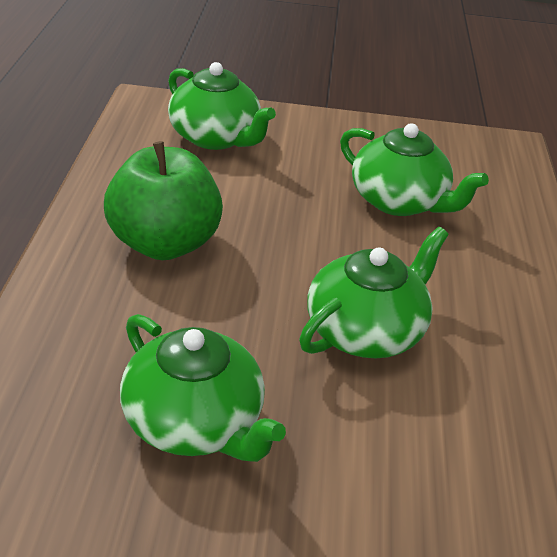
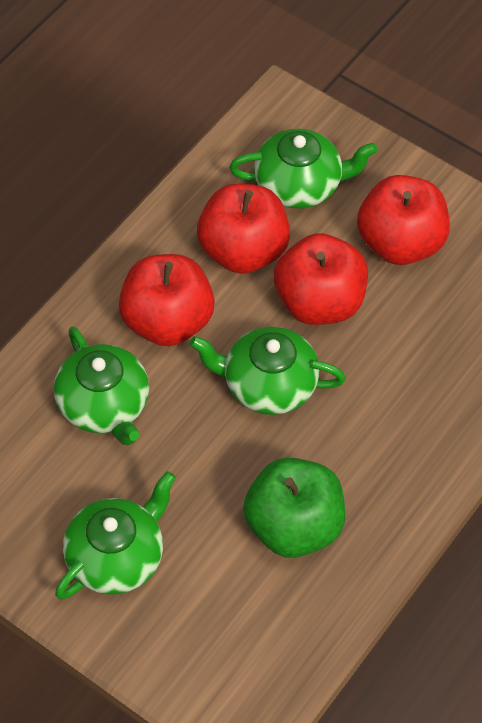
red apple: none = 0 -> [119,254,215,346] [197,184,290,274] [274,233,368,325] [357,175,450,265] = 4

